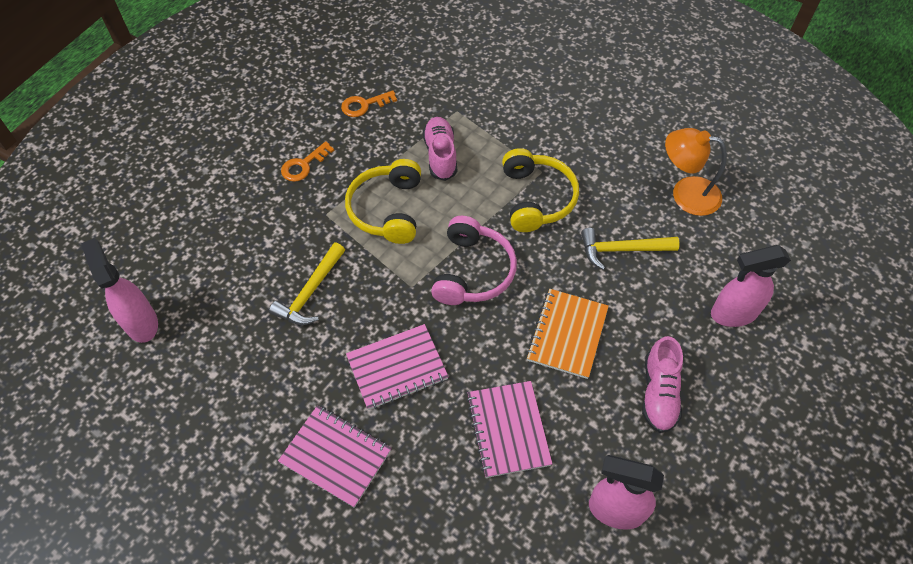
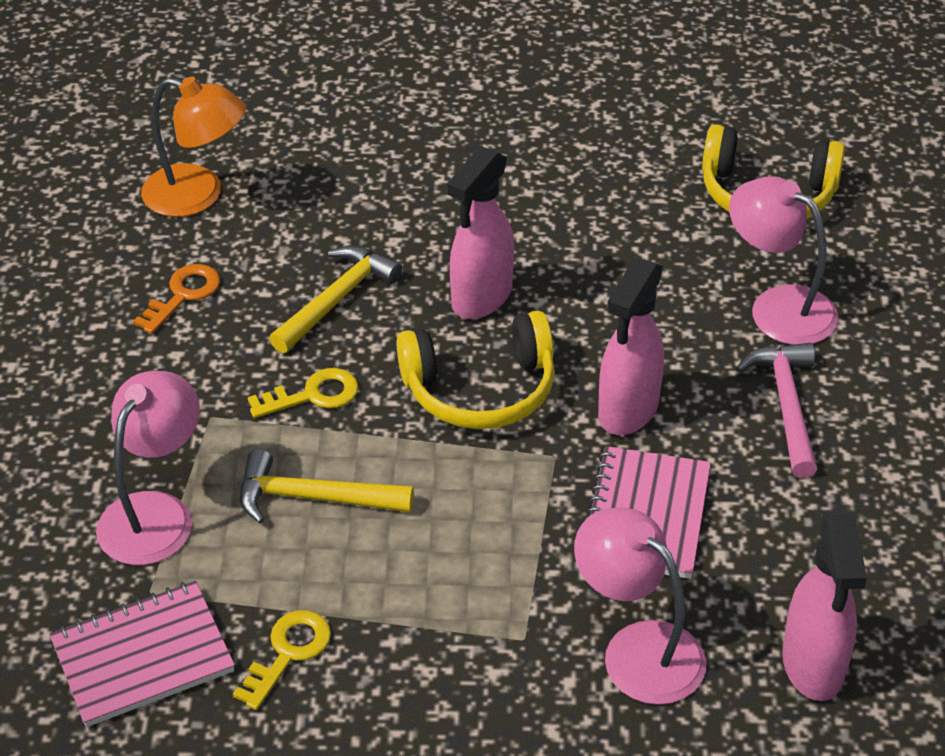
orange key: [281,141,334,182] [341,90,397,117] = 2 -> [133,264,220,334] = 1
orange notebook: [526,289,609,379] = 1 -> none = 0
pink hammer: none = 0 -> [736,343,818,478] = 1
pink headphones: [431,216,517,305] = 1 -> none = 0
pink lamp: none = 0 -> [96,371,200,565] [574,508,707,705] [729,176,839,345] = 3
pink notebook: [278,405,392,508] [346,324,449,410] [466,381,553,478] = 3 -> [50,581,235,727] [587,446,711,579] = 2
pink shoe: [423,117,457,181] [642,336,683,433] = 2 -> none = 0
yellow key: none = 0 -> [233,610,331,710] [248,368,359,418] = 2

